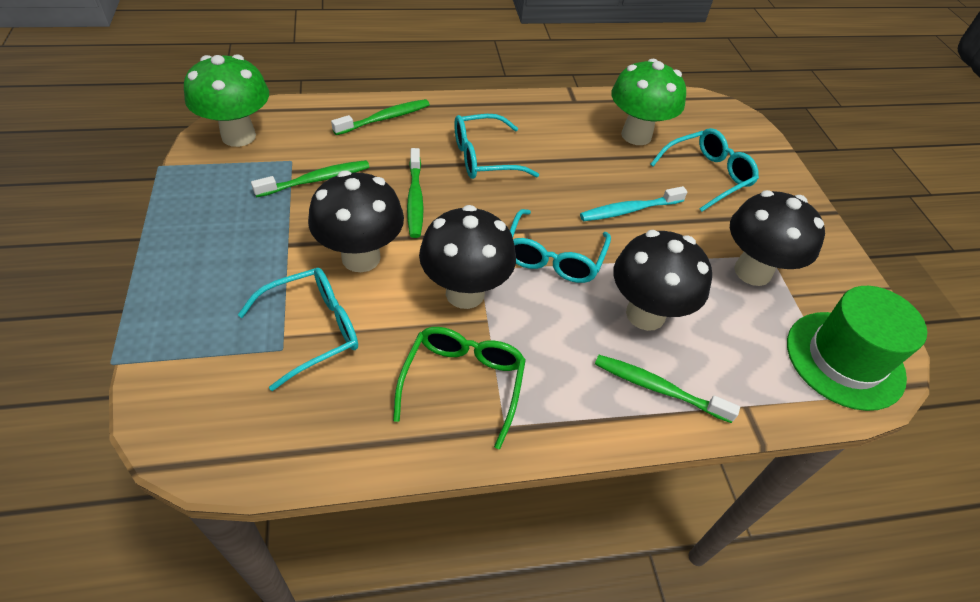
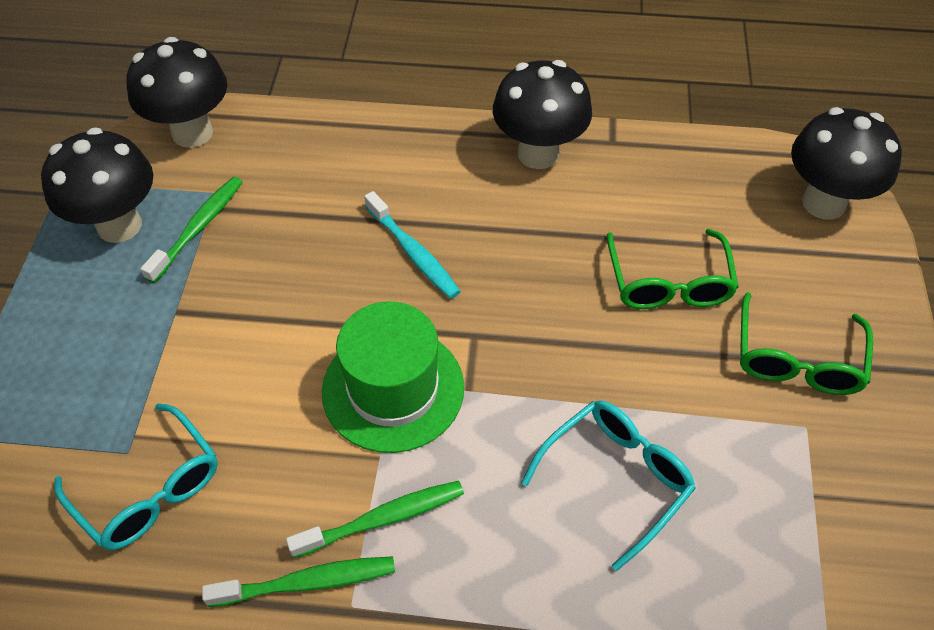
green glasses: [393,327,526,449] = 1 -> [607,229,739,309] [740,292,873,395] = 2
green mushroom: [184,54,269,147] [611,59,686,145] = 2 -> none = 0
green toothbrush: [251,160,369,197] [331,99,430,135] [407,148,424,238] [595,355,740,423] = 4 -> [140,177,243,283] [202,556,395,607] [286,481,464,558] = 3
turquoise glasses: [238,267,358,391] [454,114,539,179] [510,209,611,283] [650,128,759,212] = 4 -> [54,403,218,550] [521,400,696,571] = 2

